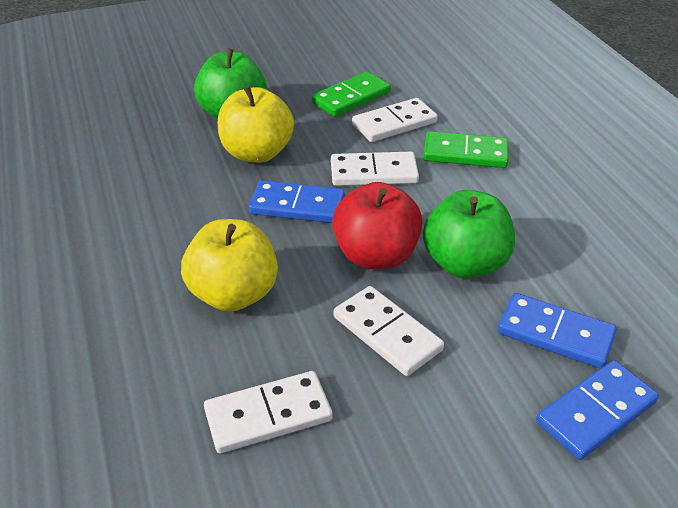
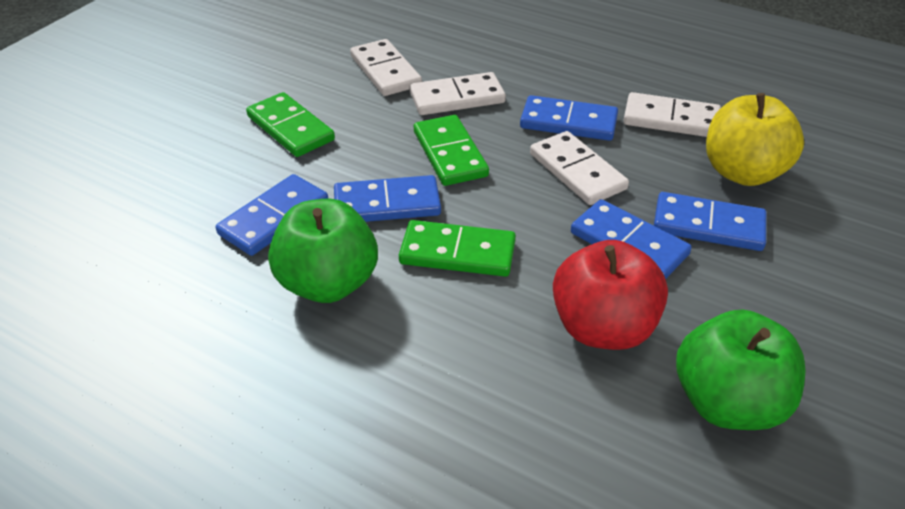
blue domino: [248,180,345,223] [497,293,617,369] [536,360,659,460] = 3 -> [216,174,328,256] [334,175,441,222] [520,95,618,141] [571,199,692,279] [654,192,766,251] = 5
green domino: [312,72,391,117] [423,131,509,168] = 2 -> [246,92,335,157] [399,220,516,277] [414,115,489,186] = 3
yellow apple: [181,219,278,312] [218,86,294,163] = 2 -> [706,93,804,186] = 1

